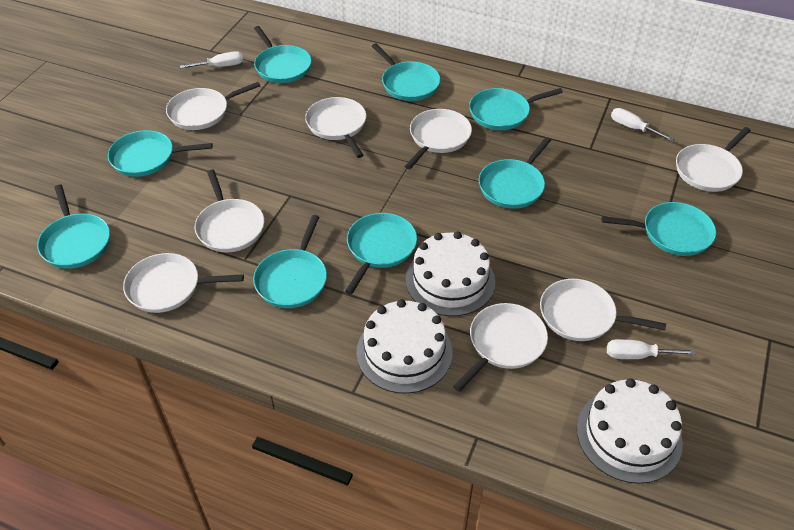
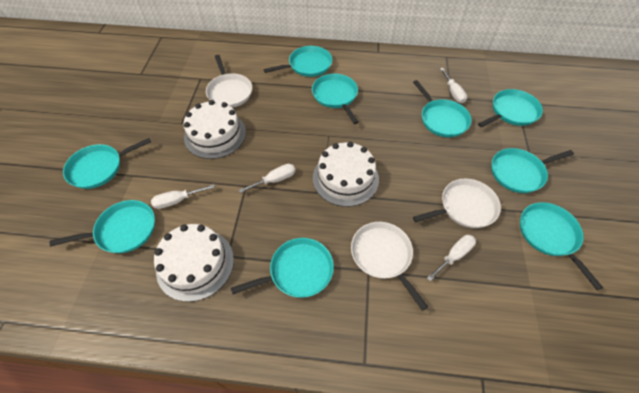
white pan: [123,253,244,313] [166,82,261,130] [194,170,264,252] [305,97,367,158] [405,109,472,169] [453,303,548,392] [540,279,666,341] [676,127,751,192] = 8 -> [206,55,252,108] [351,222,428,311] [413,178,501,228] = 3
white screwdriver: [180,51,243,69] [607,339,695,359] [611,108,674,141] = 3 -> [151,184,215,209] [239,164,295,193] [427,235,476,281] [440,68,467,103] = 4

